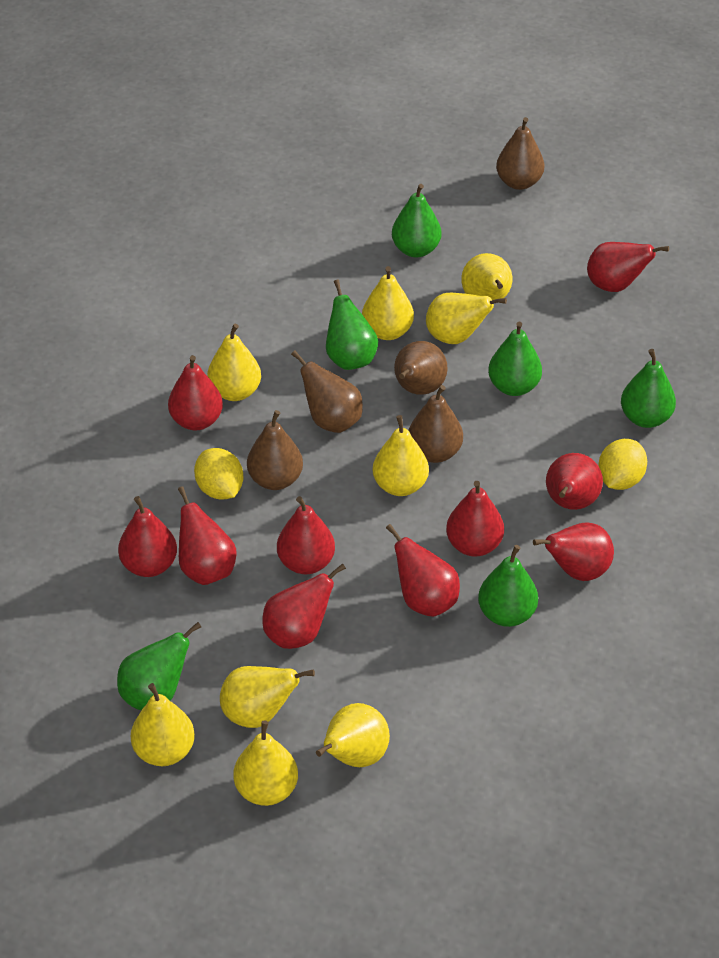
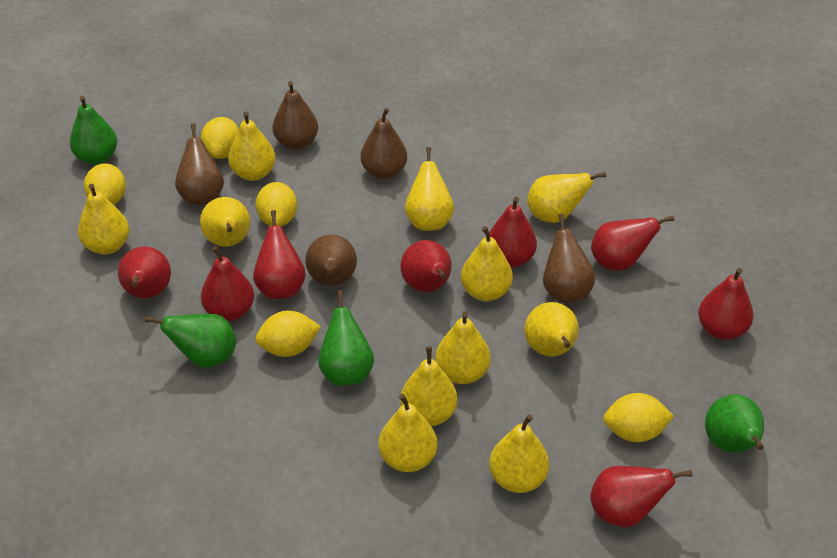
green pear: [117,622,201,710] [326,280,378,370] [392,184,442,257] [478,545,538,627] [488,321,542,396] [621,349,676,428] = 6 -> [70,96,117,165] [145,314,236,368] [318,290,374,386] [705,394,764,453] = 4
red pear: [118,496,177,577] [168,355,223,431] [178,486,237,585] [262,563,346,649] [277,496,335,574] [386,524,460,617] [446,481,504,557] [533,522,614,581] [546,453,603,510] [587,242,669,292] = 10 -> [118,246,171,298] [201,246,254,321] [253,210,306,299] [400,240,452,292] [489,197,537,268] [590,466,693,527] [591,216,674,271] [698,268,753,340] = 8
yellow lemon: [194,448,243,500] [598,439,647,490] = 2 -> [84,163,126,205] [201,117,239,159] [255,311,321,357] [256,182,297,226] [603,393,674,442] = 5
yellow pear: [131,683,195,766] [207,324,261,401] [220,666,315,728] [234,720,298,806] [316,703,390,767] [362,266,414,340] [373,415,429,496] [426,293,507,344] [461,253,512,300] = 9 -> [78,184,129,255] [200,197,250,247] [228,112,276,181] [378,394,437,472] [400,346,458,426] [405,147,454,231] [435,311,491,384] [461,226,513,301] [489,414,549,493] [524,302,579,357] [527,172,606,223] = 11

